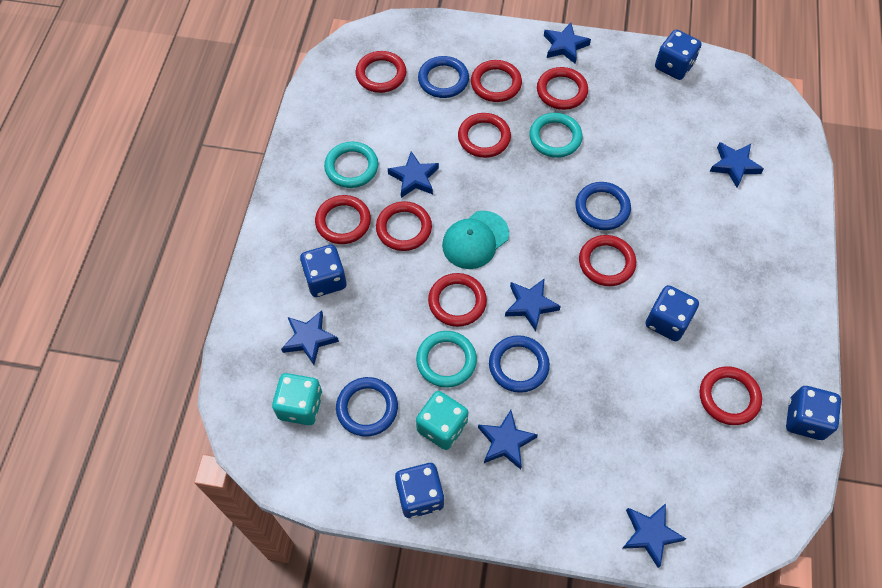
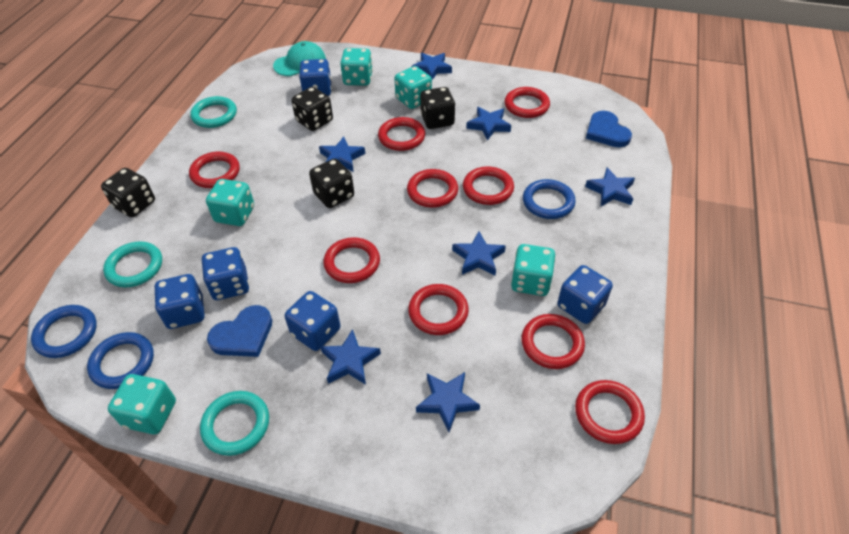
black dice: none = 0 -> [101,168,155,217] [292,87,333,131] [309,159,354,208] [420,87,455,129] = 4
blue heart: none = 0 -> [207,305,272,357] [586,111,632,147] = 2
blue ring: [336,377,398,437] [418,56,469,98] [489,335,550,393] [575,182,631,230] = 4 -> [31,305,97,358] [87,332,154,389] [523,179,576,219] = 3
turquoise dice: [272,373,322,425] [416,391,468,450] = 2 -> [108,374,176,434] [206,179,254,226] [340,48,373,86] [394,66,432,109] [511,244,556,296] = 5

